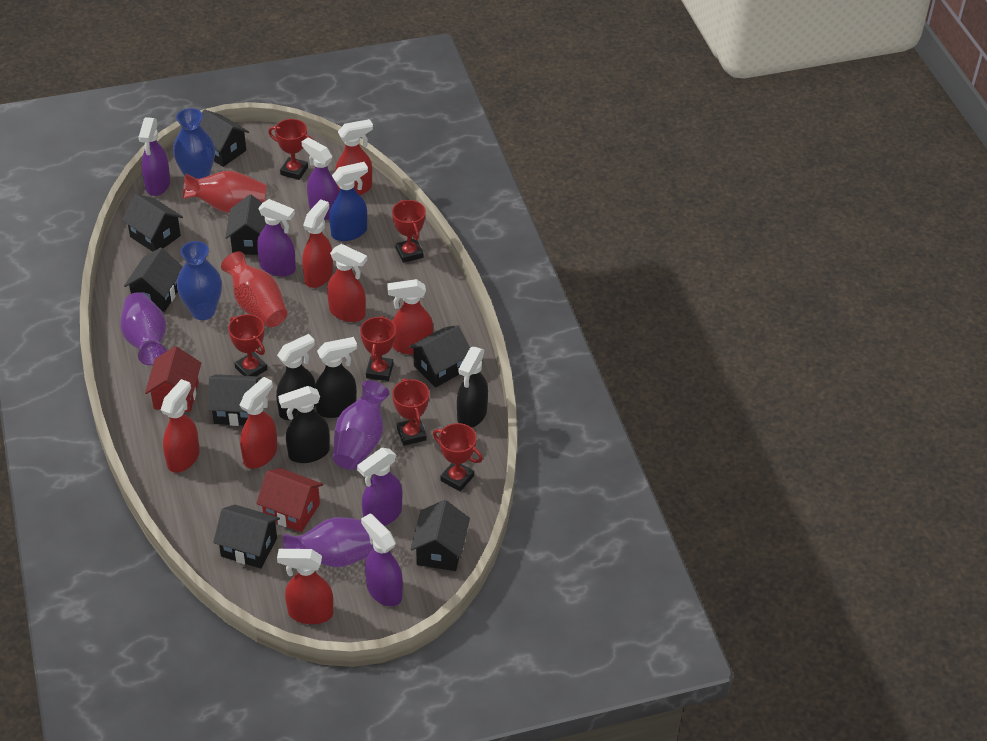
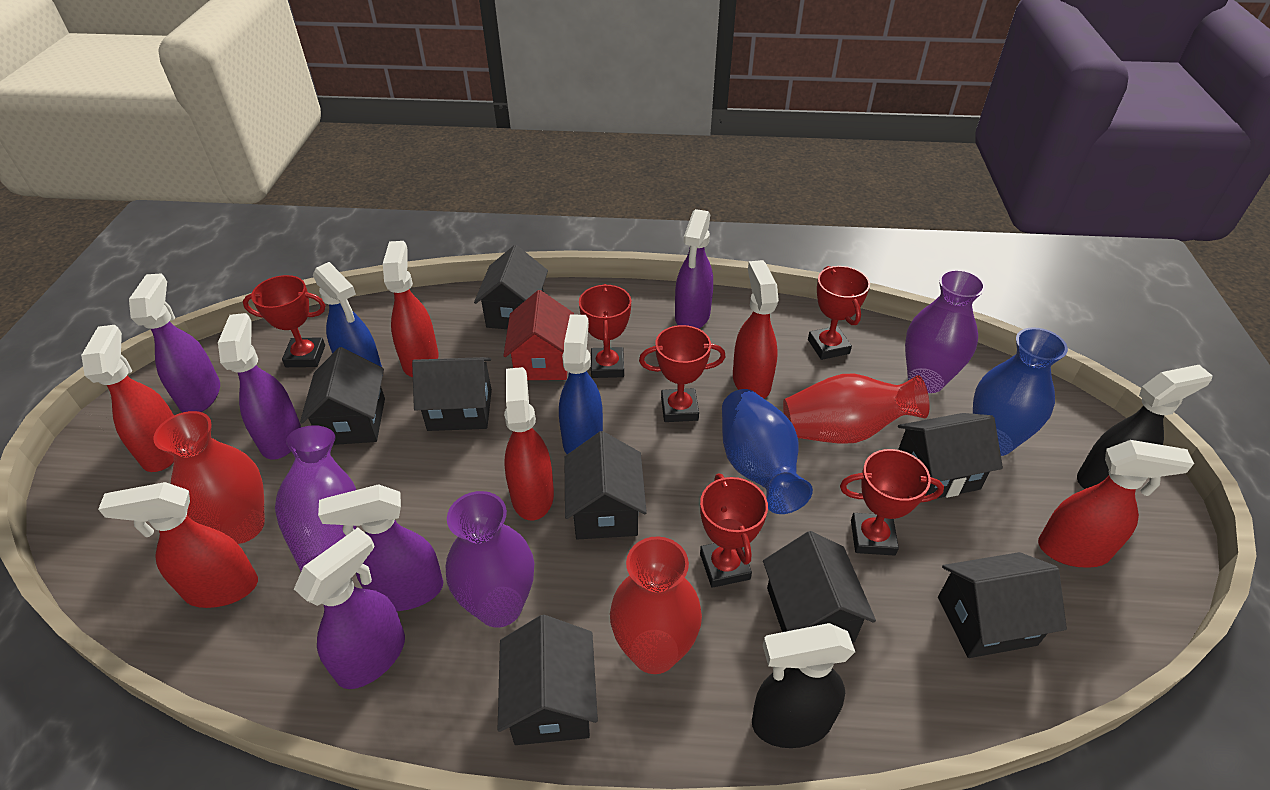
black spray bottle: [276,334,315,420] [278,386,330,463] [315,337,357,418] [457,347,488,428] = 4 -> [752,623,855,748] [1077,365,1213,489] = 2
blue spray bottle: [329,162,368,241] = 1 -> [313,262,382,367] [559,314,603,454] = 2
red house: [145,346,201,412] [256,468,323,532] = 2 -> [503,290,574,380] = 1
red spray bottle: [161,379,200,473] [240,377,277,469] [277,549,333,624] [302,199,333,288] [327,244,367,322] [335,119,373,195] [387,279,433,354] = 7 -> [81,325,174,472] [98,482,258,608] [383,241,438,377] [504,367,554,520] [733,260,779,398] [1038,440,1194,568] = 6
red vase: [183,171,267,213] [221,251,287,327] = 2 -> [153,411,265,544] [610,536,702,674] [783,374,930,444] = 3

